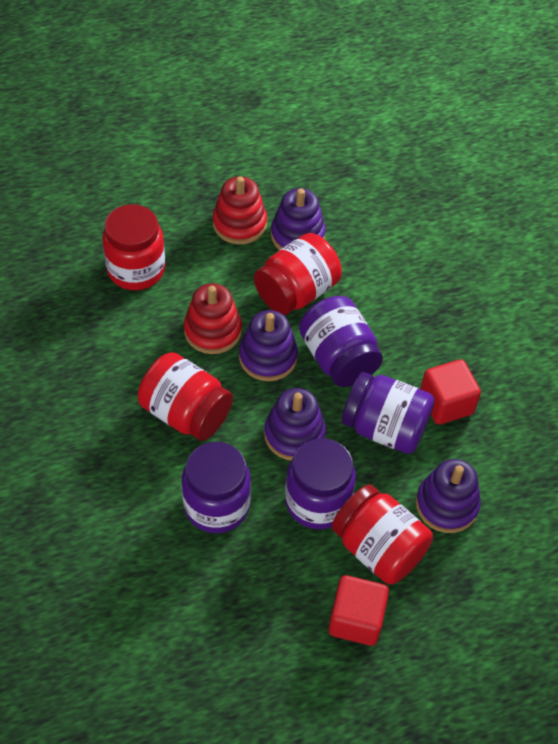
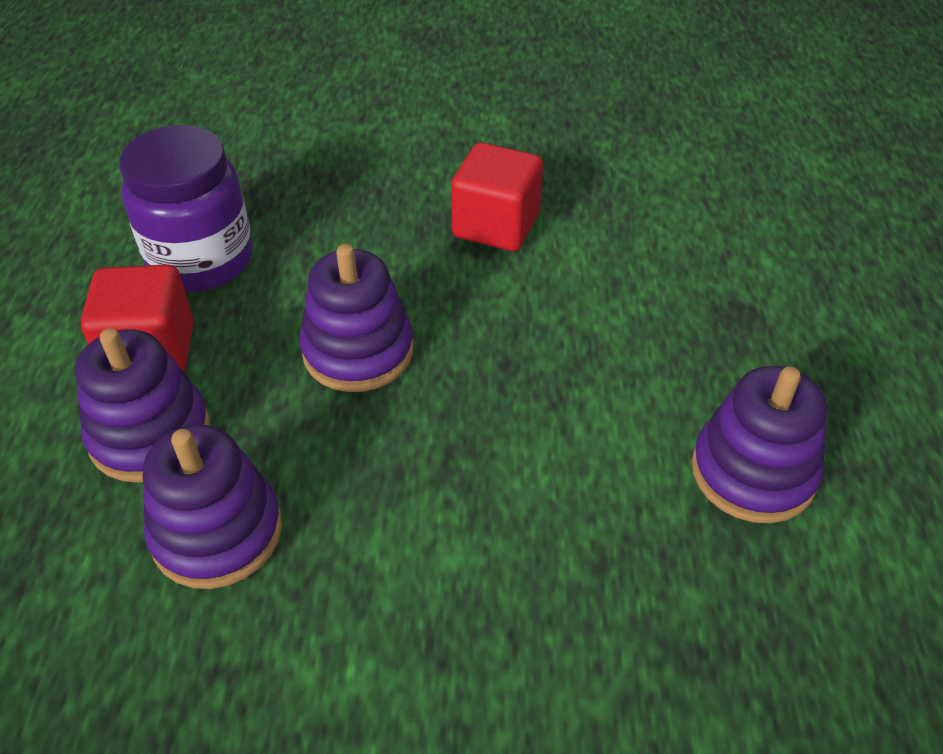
purple jar: [182,442,251,533] [285,438,356,529] [299,296,383,387] [342,372,434,454] = 4 -> [119,125,253,292] = 1
red jar: [102,204,165,290] [138,352,233,441] [254,233,342,315] [332,484,433,584] = 4 -> none = 0
red stacking toy: [184,283,242,354] [213,176,267,244] = 2 -> none = 0

